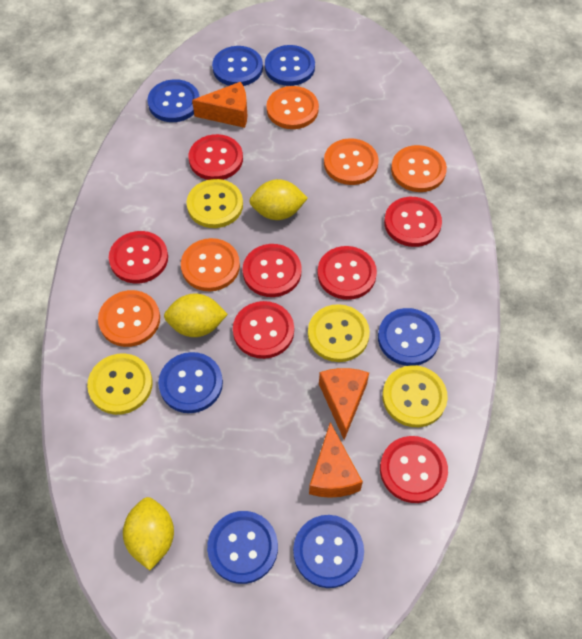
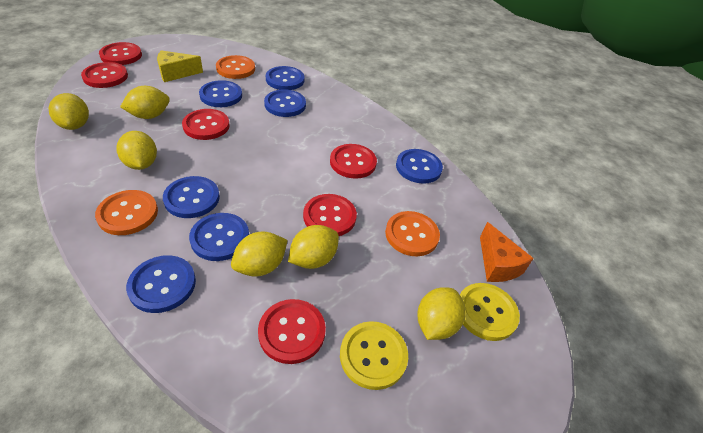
orange button: [98,290,160,347] [181,238,240,292] [267,86,319,129] [324,138,379,185] [391,145,447,192] = 5 -> [95,190,158,235] [216,55,255,79] [385,211,440,256] = 3
orange cheese: [192,82,247,128] [309,422,363,498] [319,368,369,440] = 3 -> [480,222,534,282] = 1
red button: [109,231,168,283] [188,134,243,180] [233,301,294,359] [243,244,302,297] [317,246,377,300] [380,436,448,503] [384,197,442,247] = 7 -> [81,62,128,88] [99,42,142,65] [182,109,230,140] [258,299,326,364] [303,194,357,236] [330,144,377,179] = 6
yellow button: [87,353,153,415] [187,179,243,228] [308,304,370,362] [382,365,448,427] = 4 -> [340,321,408,390] [460,283,520,341] = 2
yellow cheese: none = 0 -> [157,50,203,82] = 1
yellow lemon: [123,497,174,570] [164,293,228,337] [249,179,308,220] = 3 -> [49,93,89,130] [117,131,157,170] [120,86,170,119] [231,232,288,277] [288,225,339,269] [417,287,466,340] = 6

